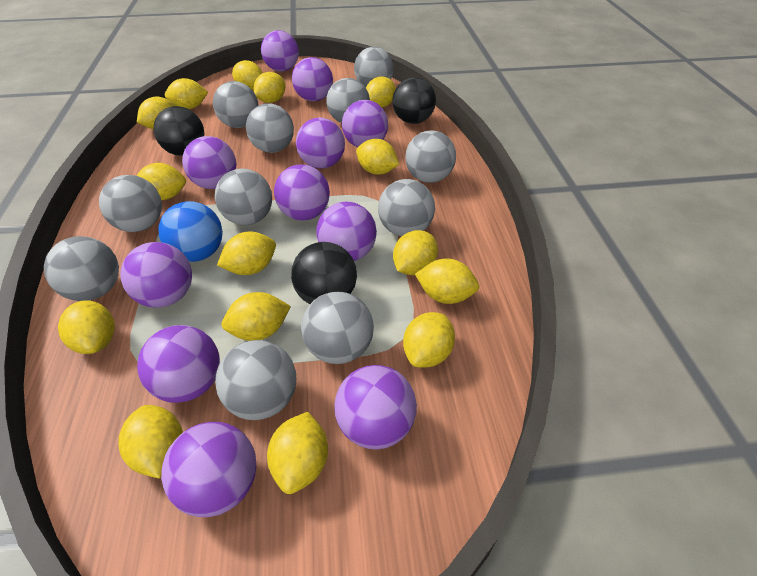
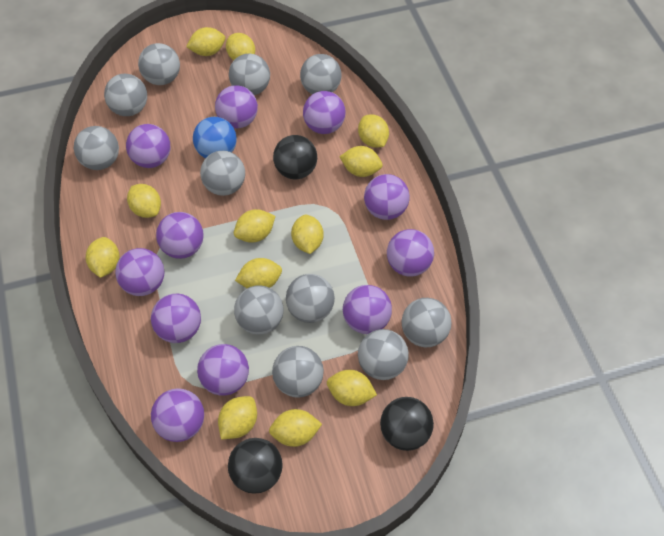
yellow lemon: [58,300,115,354] [118,405,183,479] [137,97,176,129] [137,163,186,200] [165,78,208,109] [217,232,276,275] [222,292,291,341] [232,60,263,90] [254,72,285,103] [267,412,328,494] [356,139,399,175] [366,76,396,108] [393,230,438,275] [403,312,455,368] [415,259,479,304] = 15 -> [86,237,120,278] [127,184,161,218] [186,27,225,56] [218,396,257,439] [226,33,255,60] [234,209,275,243] [235,258,282,288] [269,409,322,447] [291,215,324,254] [327,370,377,406] [339,146,383,177] [358,115,389,148] = 12

